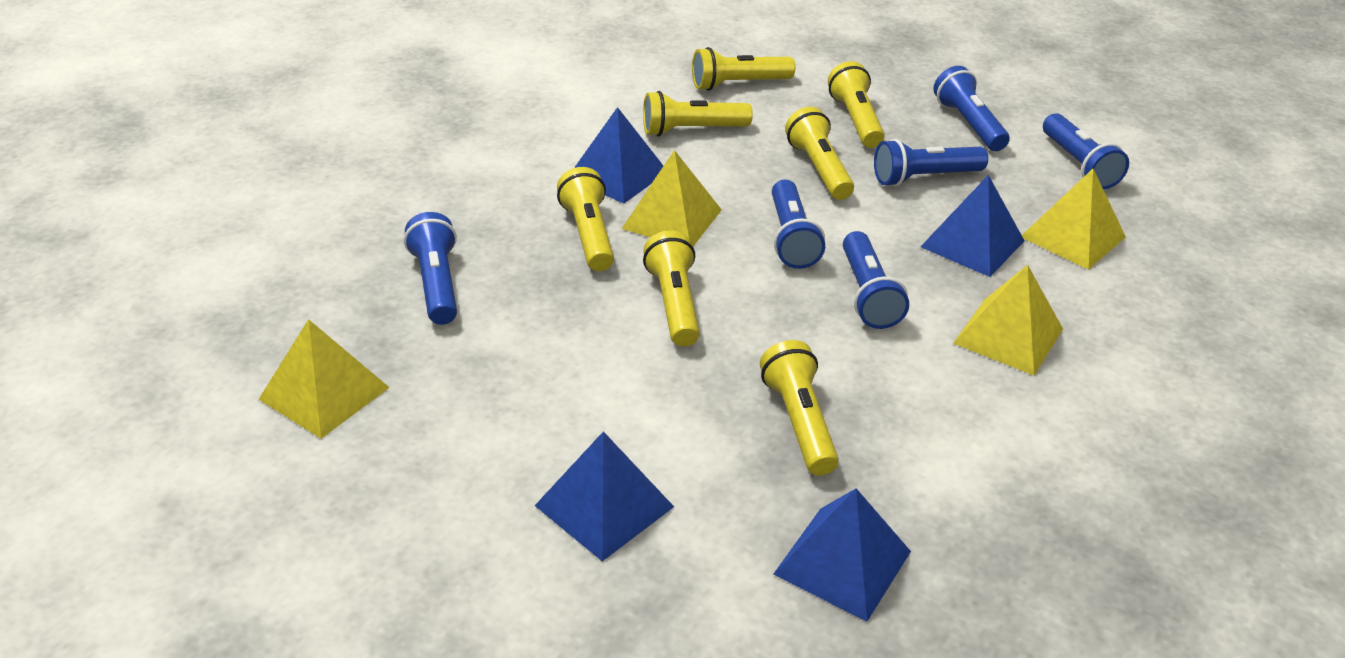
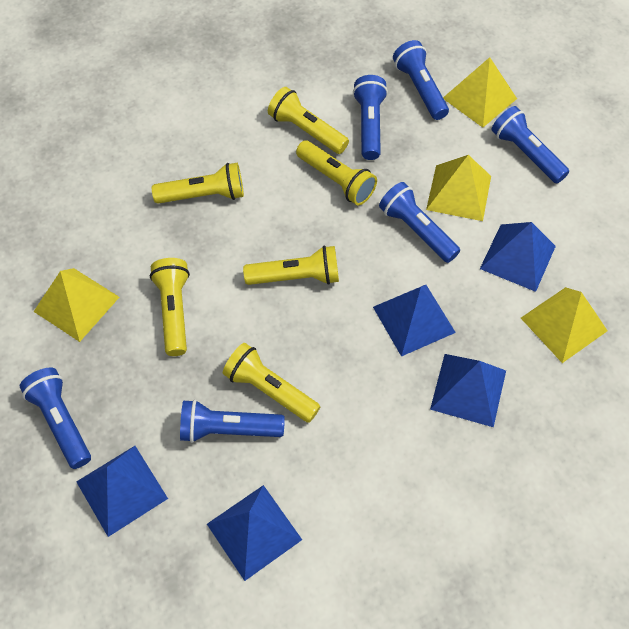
blue pyramid: [535,431,674,561] [574,107,663,204] [773,488,911,621] [921,175,1025,277] = 4 -> [76,446,168,537] [207,485,302,581] [373,285,456,357] [430,354,506,427] [480,222,556,292] = 5
yellow flashlight: [557,167,614,271] [643,91,753,137] [643,230,700,347] [692,47,795,91] [760,340,839,476] [785,107,854,200] [828,61,885,148] = 7 -> [150,258,190,356] [152,163,244,204] [223,343,320,423] [243,246,339,285] [268,87,349,154] [296,140,377,205] = 6

